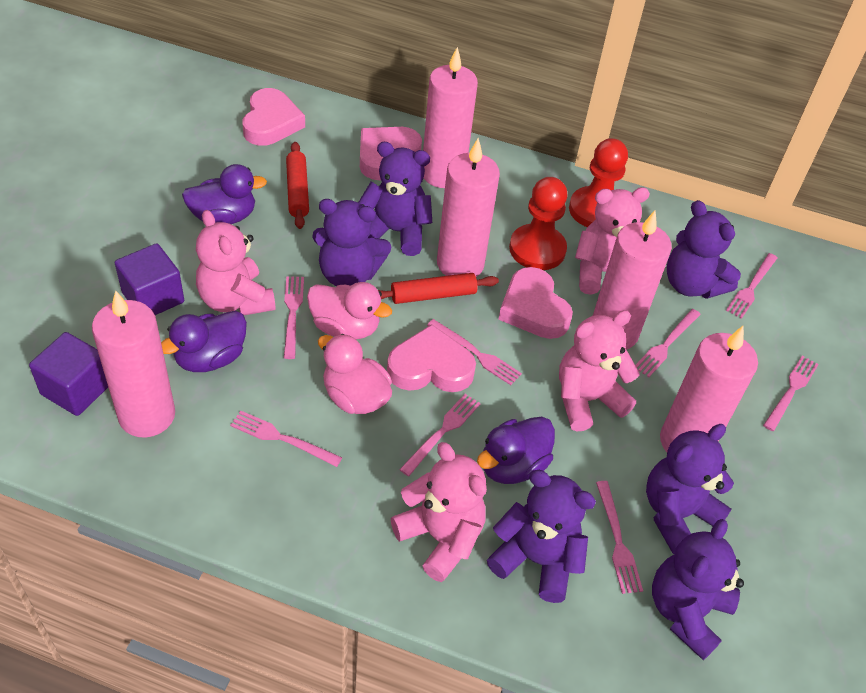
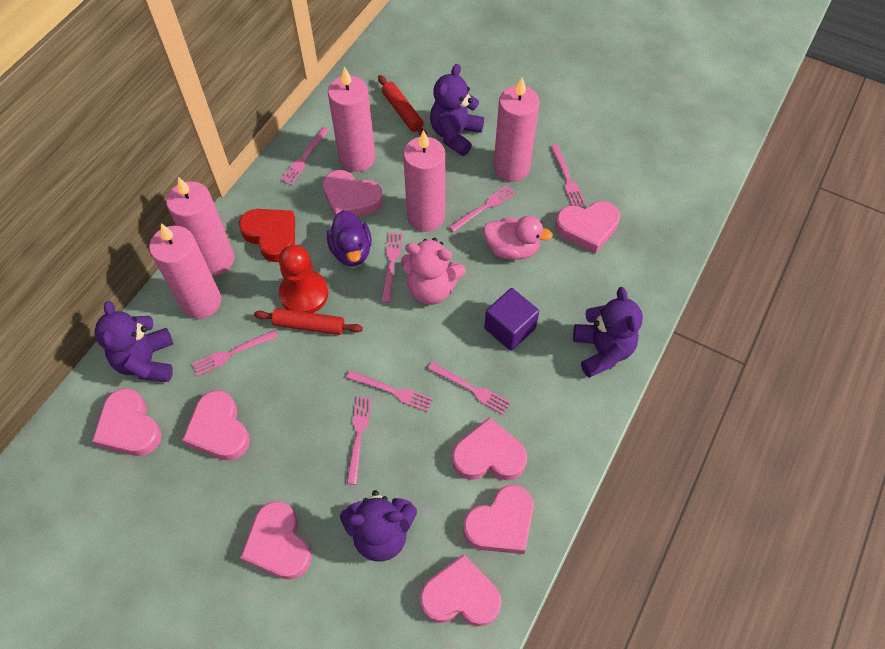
pink duck: [307,282,392,339] [318,334,392,414] = 2 -> [483,216,553,260] = 1
pink heart: [242,88,305,146] [360,127,422,180] [387,324,476,392] [498,267,573,339] = 4 -> [92,388,162,456] [182,390,250,461] [240,501,312,580] [323,170,383,217] [420,554,501,626] [452,417,527,480] [463,485,534,554] [555,201,620,254] = 8
pink teddy bear: [196,210,276,315] [391,442,487,582] [559,310,640,431] [575,187,650,295] = 4 -> [401,238,466,305] = 1
purple cube: [29,332,108,416] [115,243,184,315] = 2 -> [484,288,539,351] = 1
purple duck: [161,311,247,372] [182,164,267,224] [477,417,555,484] = 3 -> [327,210,372,266] = 1
purple teddy bear: [312,199,391,286] [358,142,432,256] [487,470,596,603] [646,424,734,554] [652,519,744,660] [667,200,741,299] = 6 -> [95,301,173,382] [340,490,417,562] [430,64,484,156] [573,287,643,378] = 4
red heart: none = 0 -> [239,209,295,262] = 1
red pawn: [509,177,568,270] [569,138,628,227] = 2 -> [279,245,328,313] = 1

